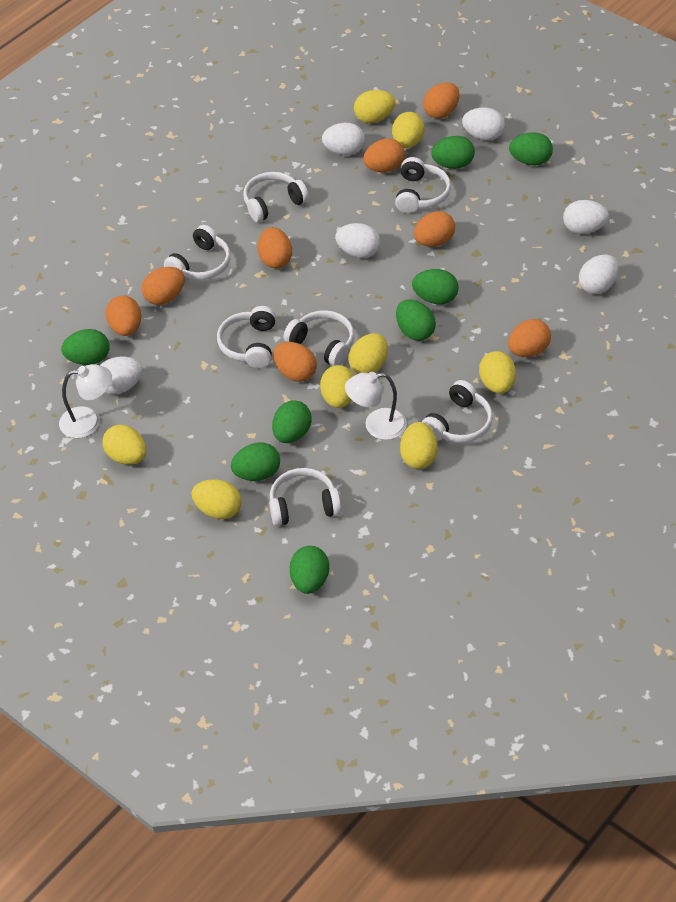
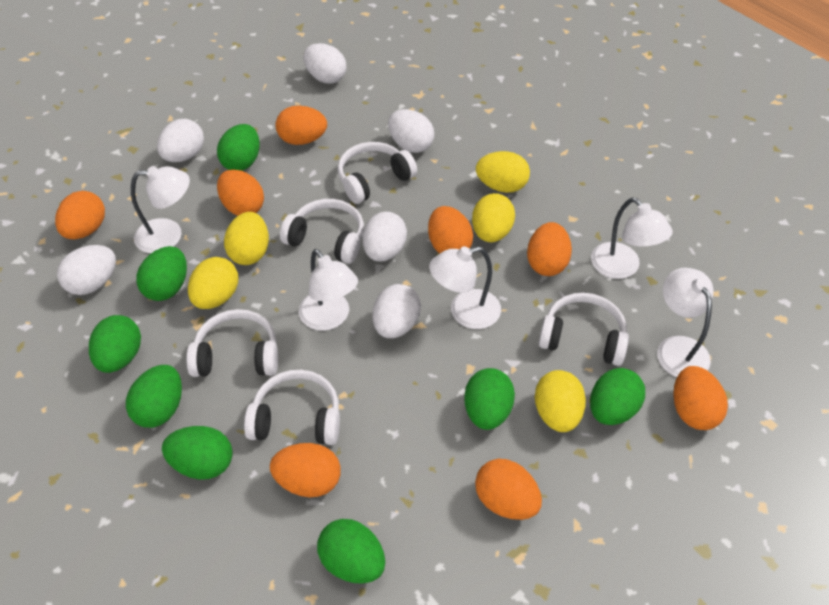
white headphones: [164,225,231,280] [217,306,276,368] [243,172,309,222] [269,468,342,526] [284,310,354,366] [395,157,451,213] [422,380,493,443] = 7 -> [186,309,278,377] [244,370,340,445] [280,199,364,264] [338,142,417,204] [538,293,629,366] = 5
white lamp: [59,364,112,438] [345,372,407,440] = 2 -> [131,166,190,253] [299,249,358,331] [429,246,501,329] [591,197,672,279] [657,268,714,377] = 5
yellow egg: [102,425,146,465] [191,479,242,519] [320,365,354,408] [348,333,388,374] [354,90,396,123] [392,112,425,148] [400,422,438,469] [479,351,516,393] = 8 -> [188,257,238,309] [224,212,269,265] [472,193,515,242] [476,151,530,193] [535,370,586,432] = 5

